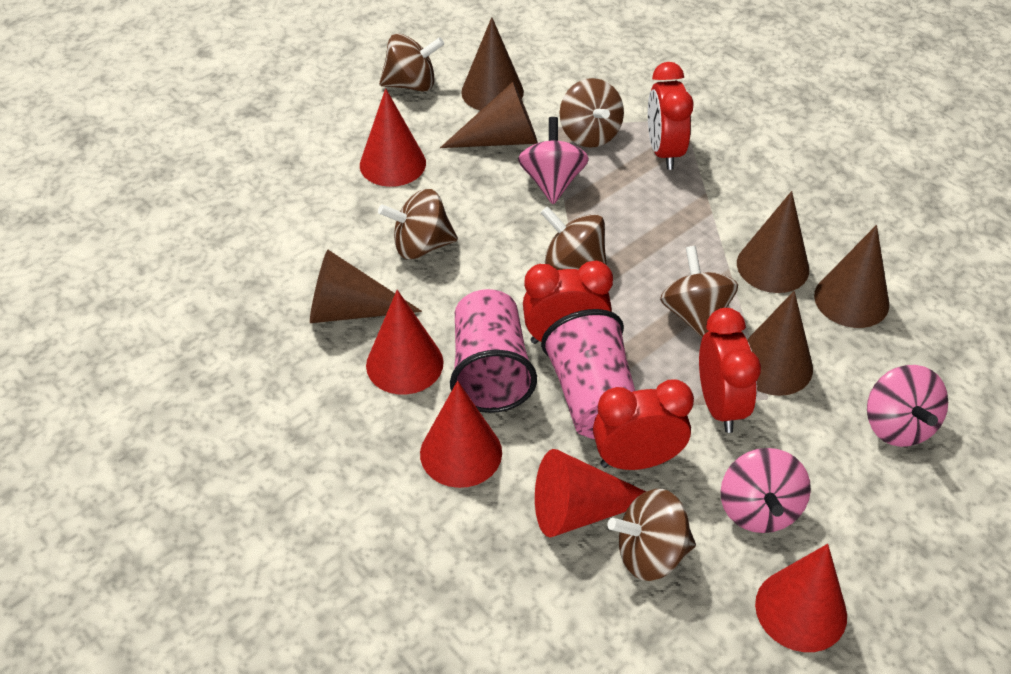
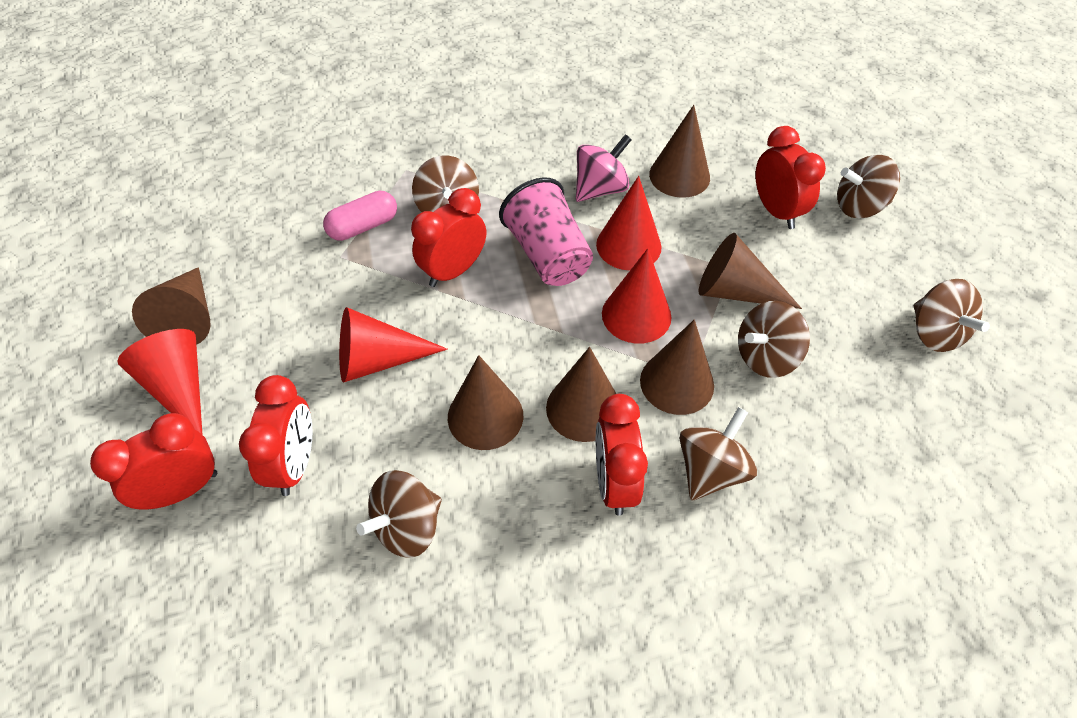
pink capsule: none = 0 -> [323,191,397,241] = 1
pink cup: [450,289,537,413] [541,309,635,439] = 2 -> [499,177,593,286] = 1
pink spinning top: [518,117,589,204] [720,448,811,533] [867,365,948,447] = 3 -> [576,134,632,202] = 1
red clock: [523,261,613,344] [593,379,694,470] [648,62,694,170] [699,308,761,433] = 4 -> [90,413,217,510] [239,375,313,496] [411,188,486,287] [596,394,648,516] [755,126,826,229] = 5
red cone: [360,88,426,187] [366,290,444,395] [420,381,502,488] [535,449,646,537] [755,544,847,652] = 5 -> [117,329,203,435] [339,307,448,383] [596,176,662,271] [602,248,671,344] = 4

